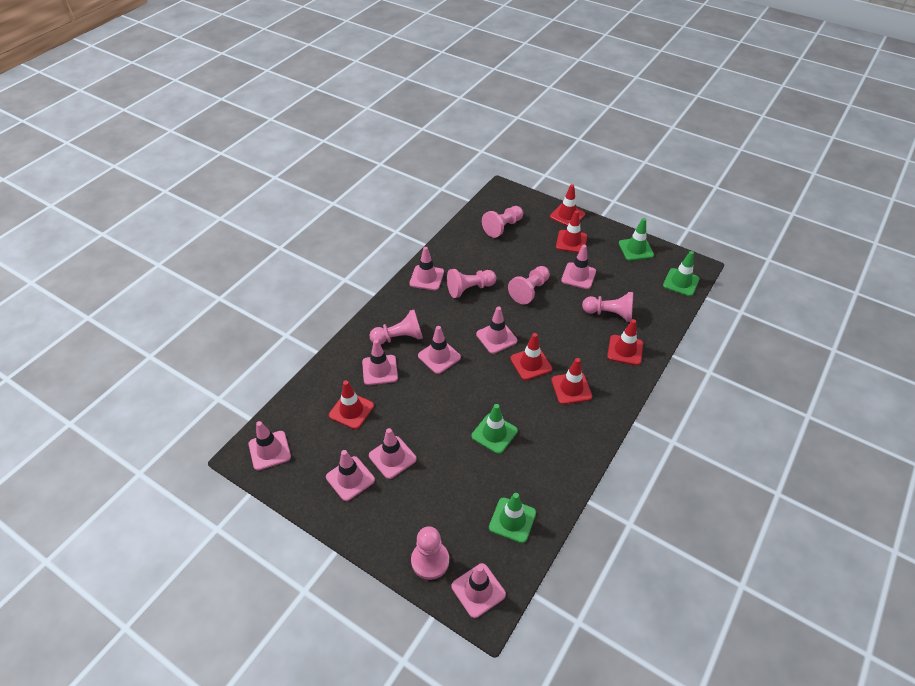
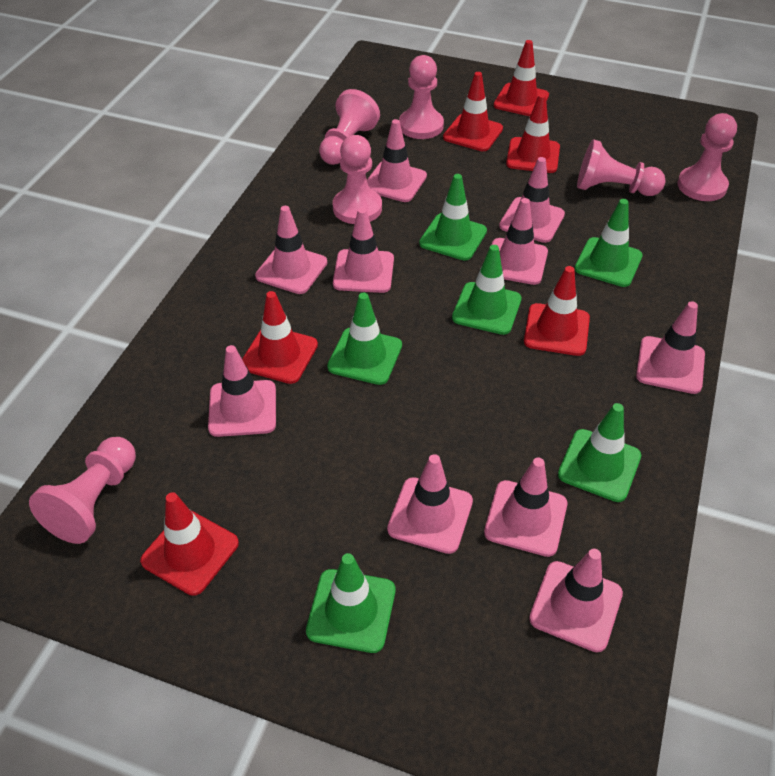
green traffic cone: [471,404,518,454] [489,493,536,543] [619,218,654,261] [663,251,700,296] = 4 -> [306,553,395,653] [327,293,402,385] [419,174,487,261] [452,245,521,335] [558,403,641,502] [575,199,643,287] = 6
pink traffic cone: [248,421,291,470] [326,450,375,501] [362,339,398,385] [369,428,417,479] [409,247,444,290] [418,326,461,374] [451,563,506,618] [476,307,518,354] [561,245,596,289] = 9 -> [208,345,276,437] [255,206,327,294] [333,208,394,293] [367,119,427,202] [387,454,473,554] [484,457,567,557] [492,198,548,285] [499,157,565,243] [529,549,623,652] [636,301,705,394] = 10

